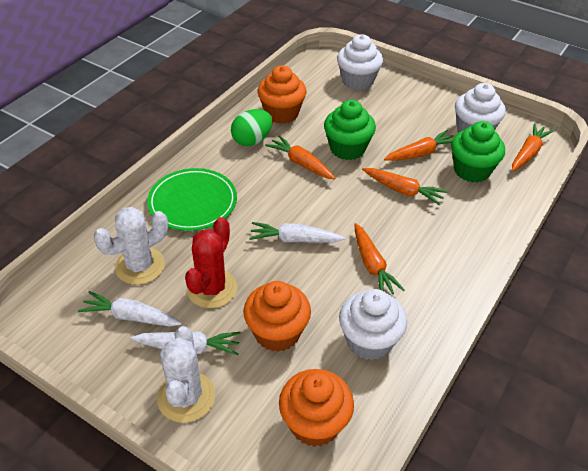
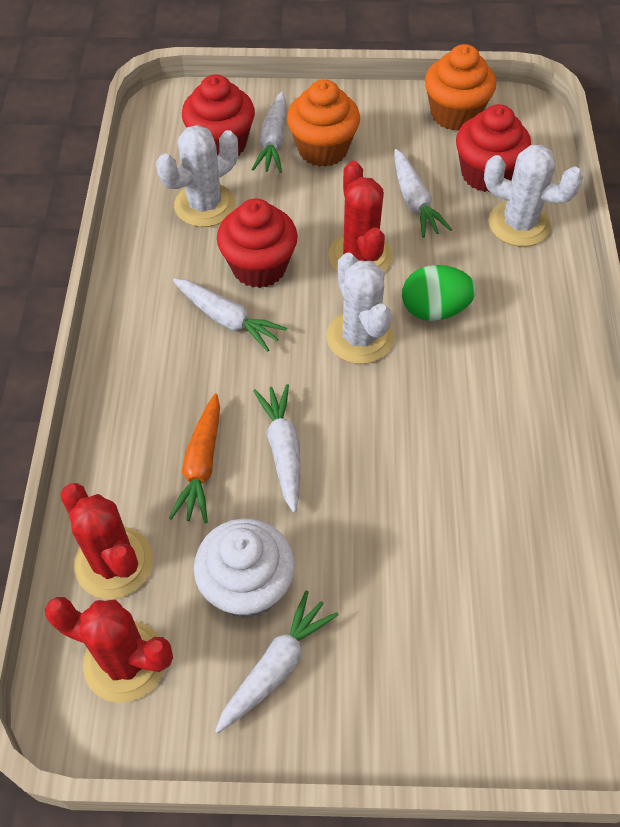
green cupcake: [324,100,376,160] [451,121,505,183] = 2 -> none = 0
green plate: [147,168,237,231] = 1 -> none = 0
orange carrot: [265,135,336,180] [354,223,405,294] [362,168,447,206] [384,130,454,161] [512,123,554,171] = 5 -> [169,393,220,523] = 1
orange cupcake: [243,281,311,352] [258,66,307,124] [279,369,354,447] = 3 -> [287,79,360,167] [425,44,496,131] = 2
red cactus: [185,217,238,308] = 1 -> [45,597,173,703] [60,483,153,599] [328,161,392,272] = 3
red cupcake: none = 0 -> [182,74,255,156] [217,199,298,288] [456,104,531,192] = 3
white cactus: [94,207,168,285] [157,326,215,423] = 2 -> [156,125,238,227] [326,252,394,364] [484,145,583,247] = 3
white carrot: [78,291,182,327] [131,331,241,355] [249,222,345,243] = 3 -> [173,278,287,352] [215,591,339,733] [252,92,286,173] [253,384,300,513] [394,149,452,237] = 5
white cupcake: [337,34,383,90] [339,289,407,360] [455,83,506,132] = 3 -> [194,518,295,618] = 1

